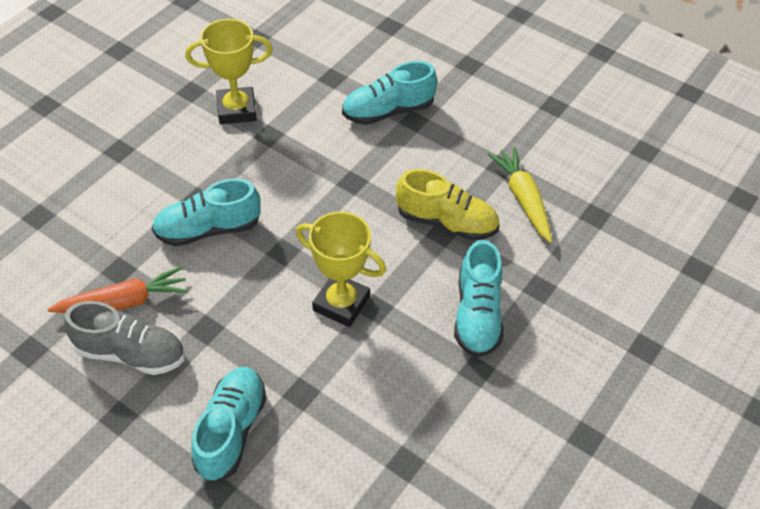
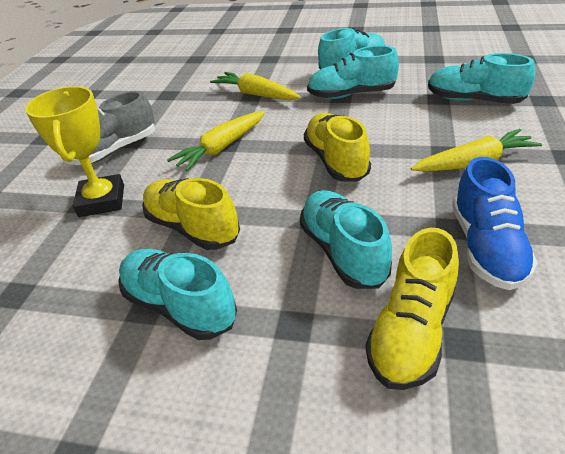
blue shoe: none = 0 -> [452,157,538,290] = 1
orange carrot: [47,266,189,313] = 1 -> none = 0
turquoise shoe: [152,179,261,246] [191,367,266,482] [342,61,437,125] [454,240,504,358] = 4 -> [118,249,237,340] [300,190,392,289] [307,45,399,99] [318,28,386,69] [428,53,535,104] = 5
yellow carrot: [488,147,552,243] = 1 -> [167,111,265,171] [210,72,301,100] [411,129,542,172] = 3
yellow shoe: [396,169,499,241] = 1 -> [142,178,240,250] [304,113,371,182] [365,228,459,390] = 3
yellow trophy: [185,19,273,124] [296,211,386,327] = 2 -> [25,86,124,217] = 1

